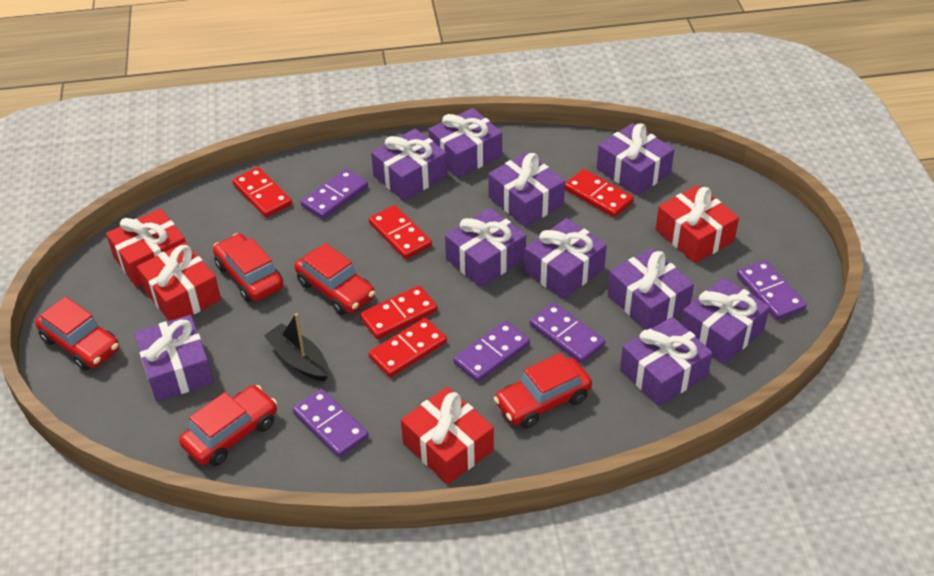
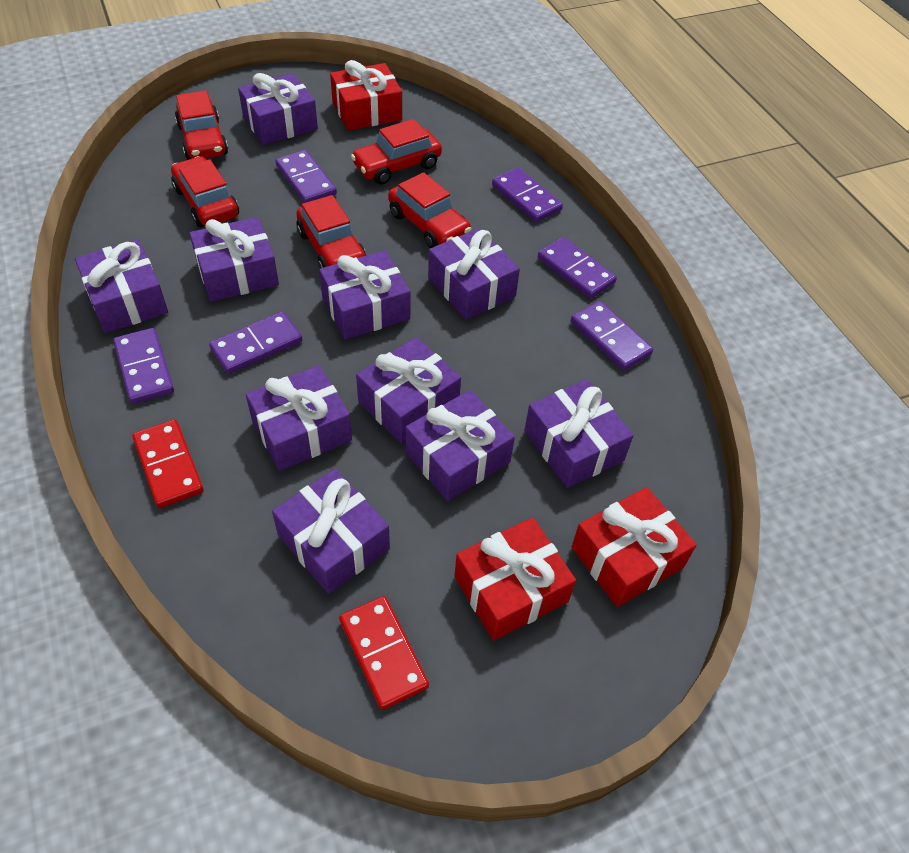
black boat: [264,313,329,382] = 1 -> none = 0
purple domino: [293,389,369,457] [301,169,368,219] [453,321,530,382] [530,303,605,363] [737,260,807,320] = 5 -> [113,328,174,404] [209,311,302,374] [275,150,337,203] [492,167,563,223] [538,237,617,299] [571,301,653,371] = 6
red domino: [232,167,292,217] [360,286,437,339] [368,318,447,377] [369,205,432,259] [565,169,634,217] = 5 -> [132,419,204,508] [339,596,429,710] = 2
red gift: [106,209,186,287] [137,242,221,321] [401,387,494,485] [656,185,739,263] = 4 -> [330,60,402,131] [455,517,576,641] [572,487,696,607] = 3

